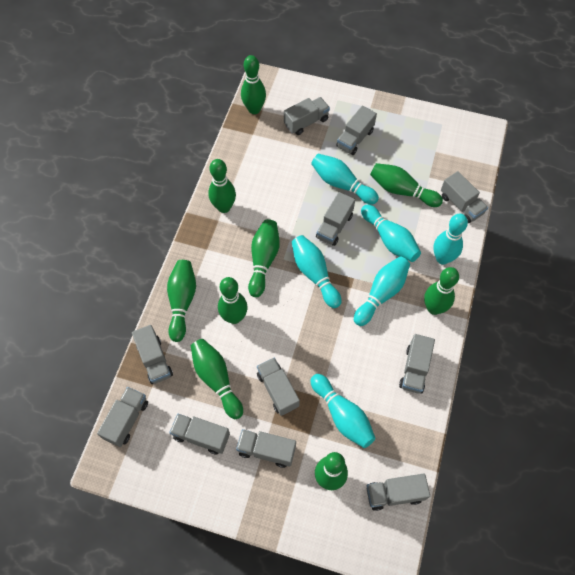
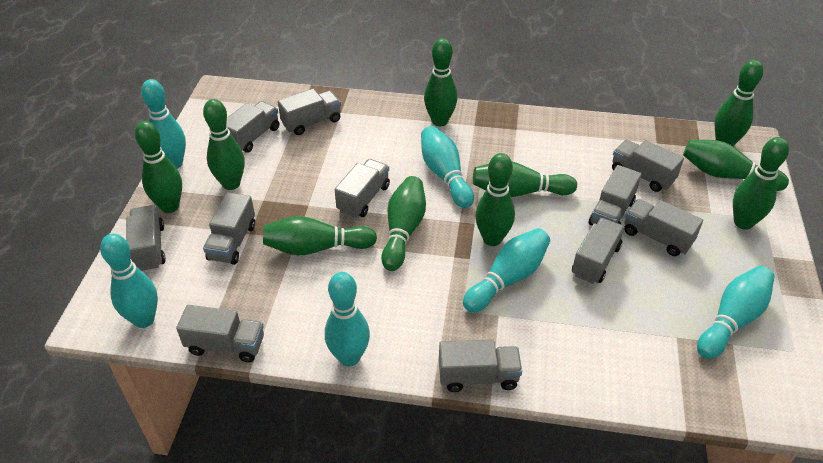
green bowling pin: [167,260,196,342] [191,339,243,419] [208,159,236,213] [218,277,248,324] [241,55,266,114] [248,219,280,297] [315,452,348,490] [370,163,443,207] [424,267,459,315] = 9 -> [135,121,182,213] [203,99,245,190] [263,216,377,255] [381,176,426,271] [424,38,457,126] [473,162,577,197] [475,153,515,246] [683,139,789,191] [715,60,763,146] [733,137,789,230] = 10

